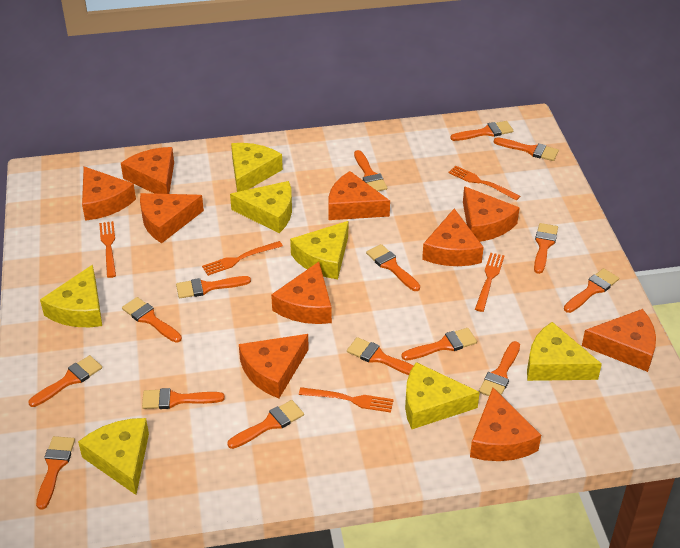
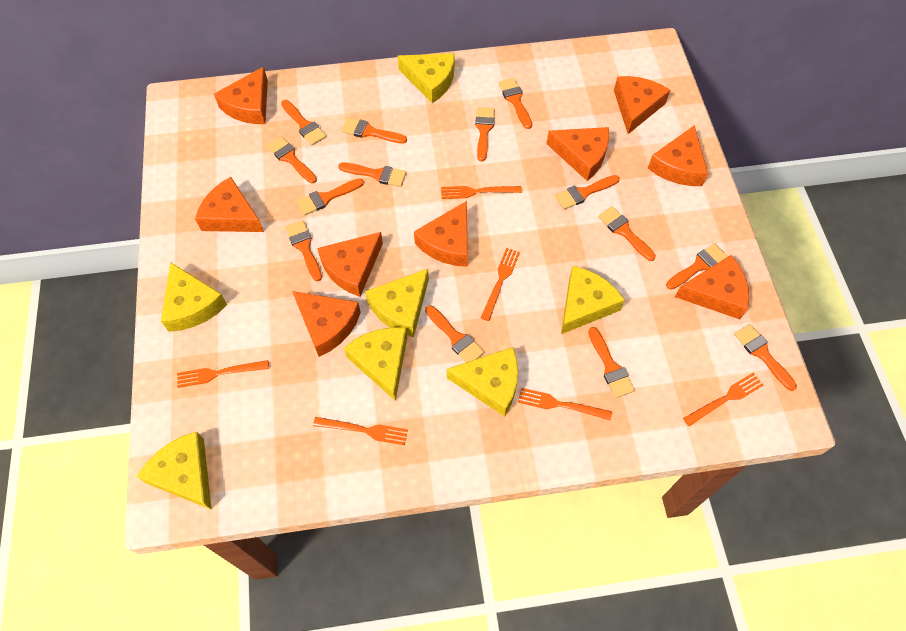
orange brush: [28,355,102,407] [36,436,75,510] [122,297,182,343] [142,388,225,409] [176,276,251,298] [227,400,304,449] [347,337,414,375] [354,150,387,191] [366,244,420,291] [401,328,477,361] [450,121,513,141] [479,341,520,396] [494,137,559,161] [534,223,558,274] [564,268,619,313] = 15 -> [267,136,317,183] [281,100,326,145] [285,220,322,281] [296,178,364,216] [338,163,406,187] [341,118,407,144] [425,305,484,362] [475,107,495,161] [498,78,532,129] [555,175,620,210] [588,327,635,398] [598,206,656,261] [666,243,728,290] [734,324,797,391] = 14
orange cheese: [82,166,136,221] [121,147,174,194] [140,193,204,243] [239,334,309,398] [271,262,332,324] [328,171,390,220] [422,208,484,266] [463,186,520,242] [470,388,541,461] [582,309,656,372] = 10 -> [195,177,264,232] [214,67,268,124] [292,291,361,357] [317,232,383,297] [414,201,468,267] [547,127,609,181] [614,76,670,134] [648,125,708,186] [675,255,749,319] = 9
orange fork: [99,221,116,278] [202,241,283,276] [299,387,394,413] [448,166,520,201] [475,253,504,312] = 5 -> [177,360,269,388] [313,417,408,445] [441,186,522,199] [481,248,520,321] [518,388,612,420] [683,373,763,426] = 6

